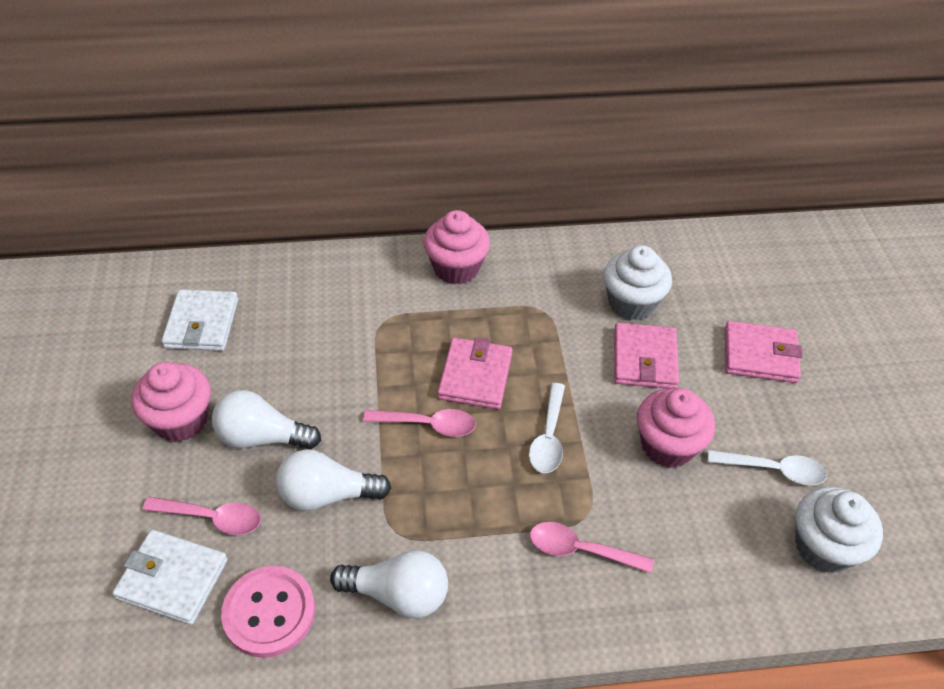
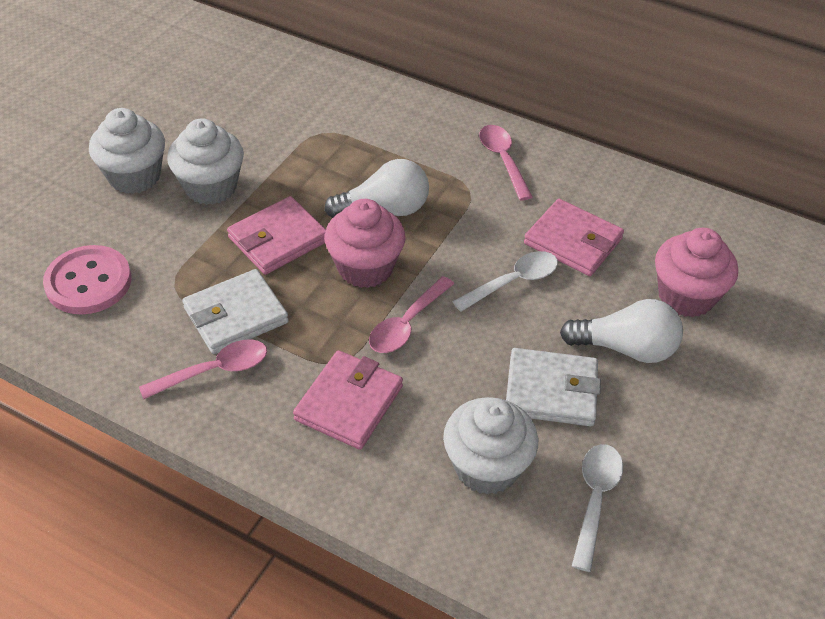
pink cupcake: [131,362,211,442] [424,210,490,284] [637,388,715,468] = 3 -> [325,199,406,288] [655,228,738,317] = 2
white cupcake: [603,245,672,320] [795,487,883,573] = 2 -> [89,108,165,194] [167,118,244,205] [443,397,538,495] = 3
white light bulb: [212,390,321,449] [276,449,391,511] [330,550,448,618] = 3 -> [324,159,429,218] [560,299,683,363] = 2

